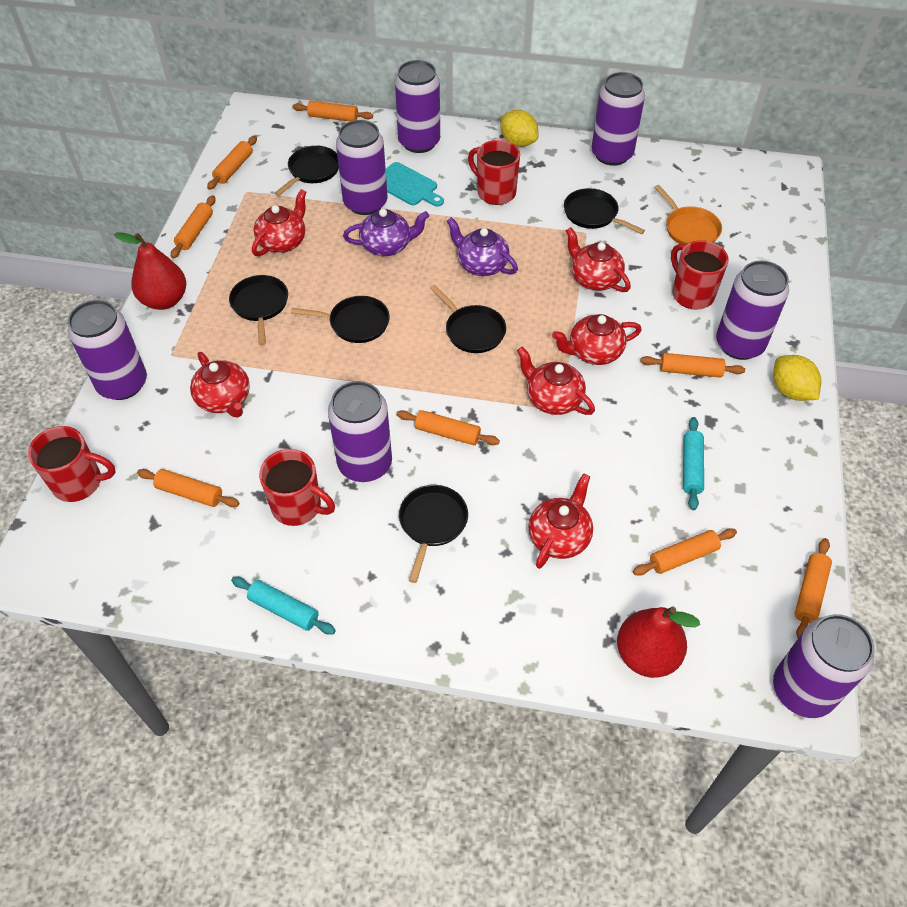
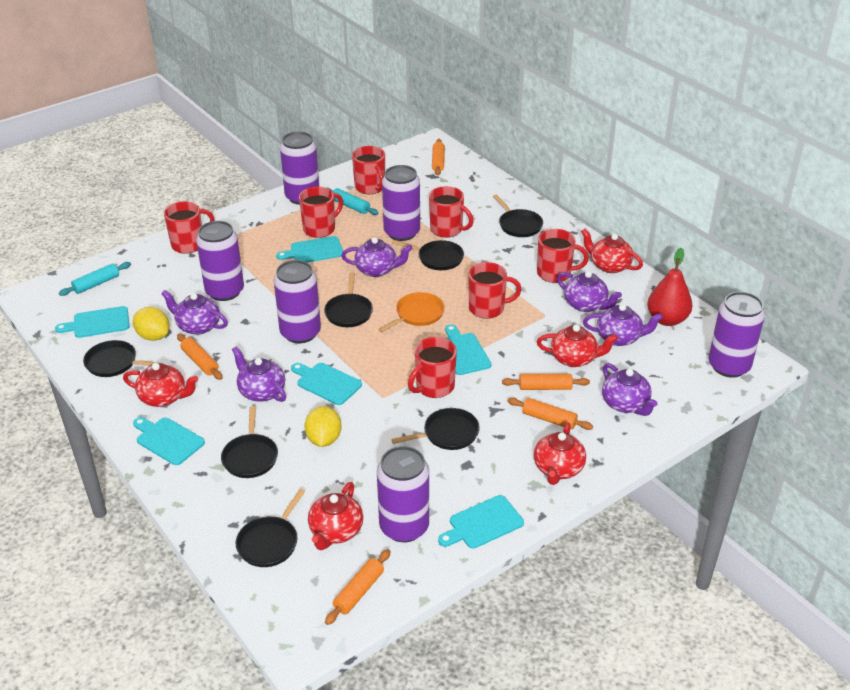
black pan: [229,275,288,345] [275,146,339,196] [291,296,390,343] [399,485,468,583] [430,285,506,353] [564,188,645,234] = 6 -> [83,340,163,377] [221,406,278,478] [236,489,305,567] [324,272,373,327] [391,408,480,450] [392,239,464,270] [493,194,543,237] = 7
orange rolling pin: [137,469,239,507] [171,195,215,258] [207,136,257,190] [292,101,373,121] [397,410,500,445] [633,528,737,576] [640,353,745,378] [795,538,832,638] = 8 -> [177,334,223,380] [325,549,391,625] [432,139,445,175] [502,374,590,390] [508,398,593,430] = 5
purple can: [68,300,147,400] [328,381,392,482] [336,120,388,215] [395,60,440,153] [592,72,645,166] [716,261,789,360] [773,614,874,718] = 7 -> [196,221,244,301] [274,260,321,343] [280,131,319,205] [377,446,429,542] [382,165,420,241] [708,292,765,378] = 6
purple teapot: [343,209,429,256] [447,217,518,276] = 2 -> [161,290,228,335] [232,346,286,402] [341,237,413,277] [557,271,622,312] [583,304,663,346] [602,363,657,416] = 6
red mug: [28,426,115,502] [259,449,335,526] [468,140,520,205] [671,240,729,310] = 4 -> [164,201,215,254] [299,187,343,238] [352,146,385,194] [408,337,457,398] [429,186,474,238] [469,262,522,319] [537,229,589,283] = 7
red pear: [114,232,186,310] [617,606,700,678] = 2 -> [647,248,693,326] = 1
red teapot: [190,352,250,418] [252,189,306,256] [517,347,595,415] [528,473,593,569] [552,314,642,365] [565,227,631,292] = 6 -> [123,363,198,407] [308,482,363,550] [534,423,586,485] [537,324,618,367] [581,228,643,273] = 5
turquoise cutting board: [386,162,444,207] = 1 -> [55,306,130,338] [133,417,205,465] [276,236,343,263] [291,363,362,405] [438,495,524,549] [445,324,491,375] = 6

